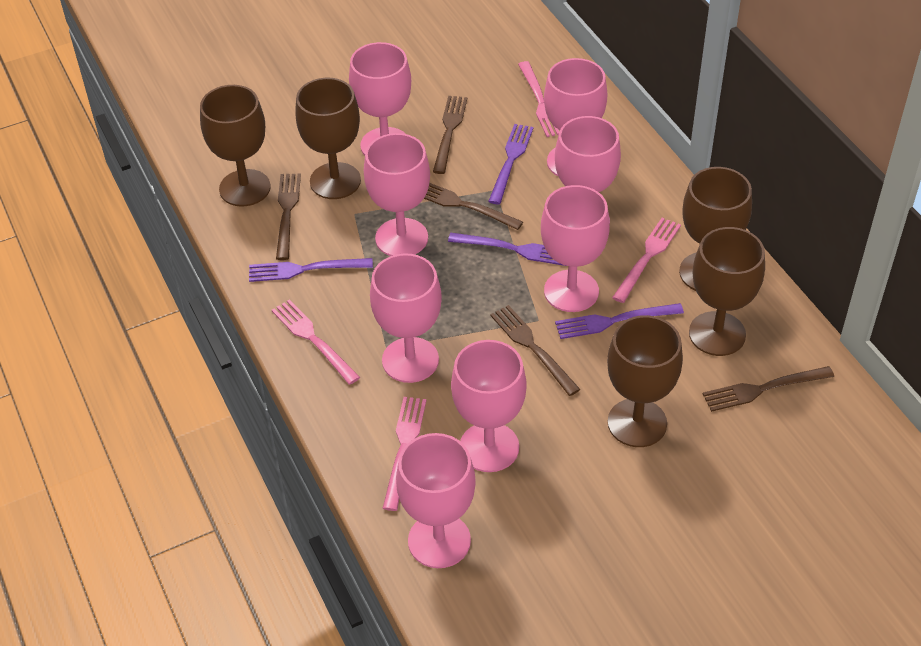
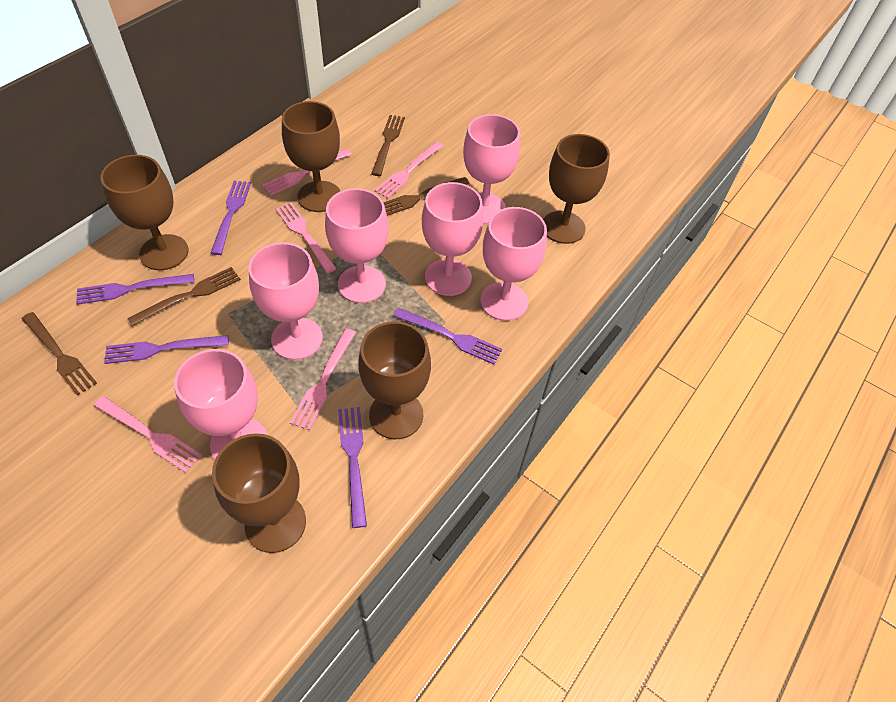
brown fork: [276,173,301,260] [424,183,523,230] [433,96,467,174] [490,305,581,396] [703,366,834,412] = 5 -> [22,312,97,396] [127,267,241,326] [371,115,405,176] [383,177,469,216] = 4
pink fork: [272,299,360,385] [383,397,426,511] [518,61,560,137] [612,218,681,303] = 4 -> [94,396,202,473] [262,149,352,196] [276,202,337,273] [290,329,356,430] [375,141,444,199] = 5
pink goblet: [349,42,411,155] [364,133,430,256] [370,253,442,383] [396,433,476,568] [451,340,527,472] [541,185,610,312] [544,58,607,177] [555,116,621,221] = 8 -> [174,349,267,459] [249,242,323,360] [325,188,389,303] [422,182,484,296] [463,114,520,224] [480,207,547,321] = 6
purple fork: [249,258,373,282] [448,233,565,266] [488,124,534,204] [555,303,684,339] = 4 -> [76,274,194,305] [104,335,229,364] [211,181,251,255] [338,407,367,528] [394,308,502,364] = 5

